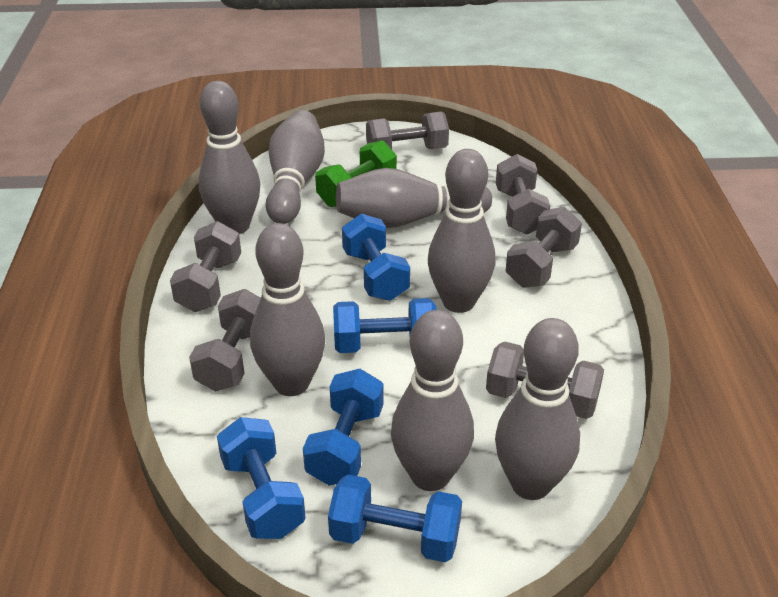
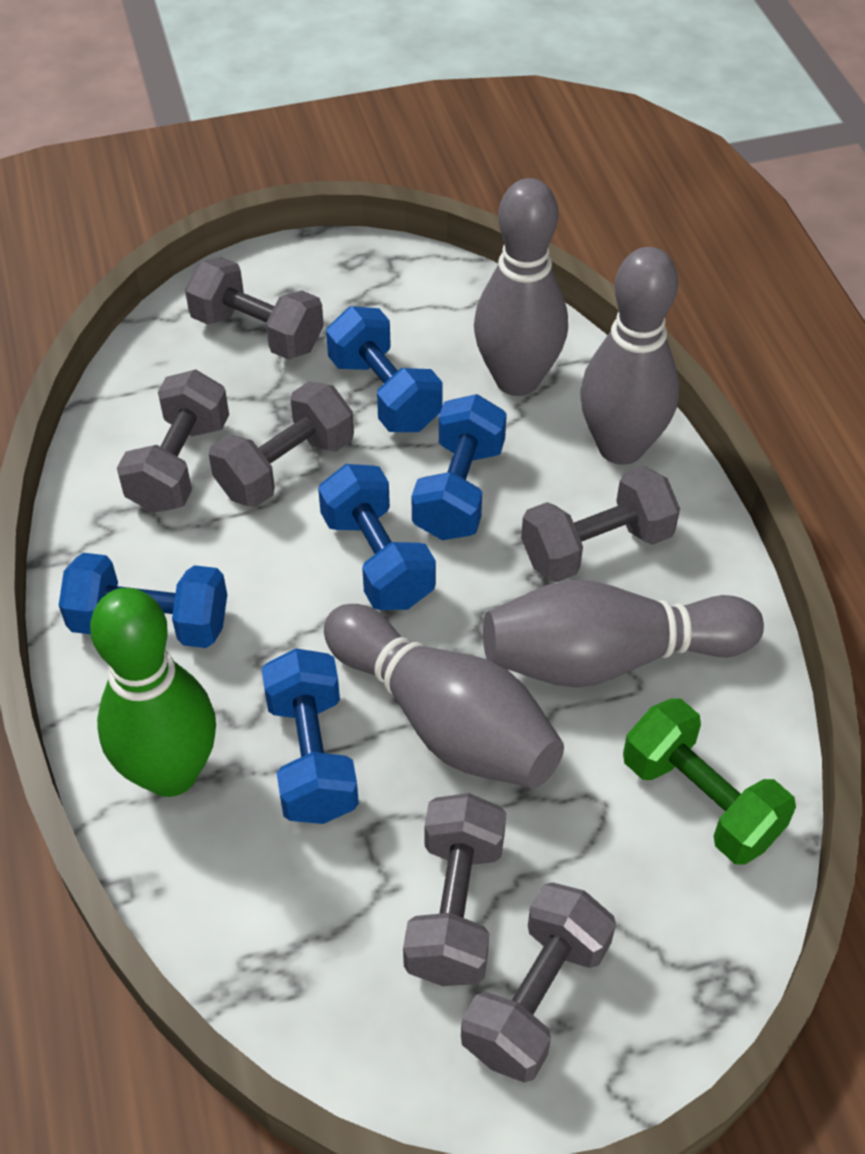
green bowling pin: none = 0 -> [90,588,216,797] = 1
grey bowling pin: [198,81,260,234] [250,223,325,396] [266,110,325,224] [336,168,492,228] [391,310,474,491] [428,149,495,313] [495,318,580,500] = 7 -> [324,604,564,788] [474,178,568,396] [483,580,764,688] [580,247,679,465] = 4

